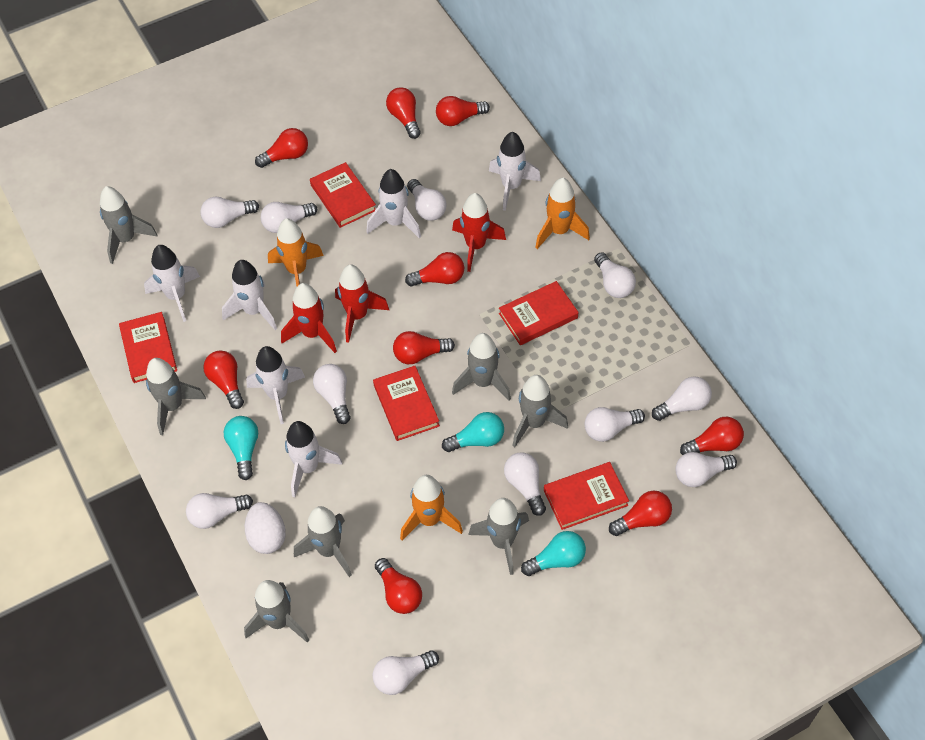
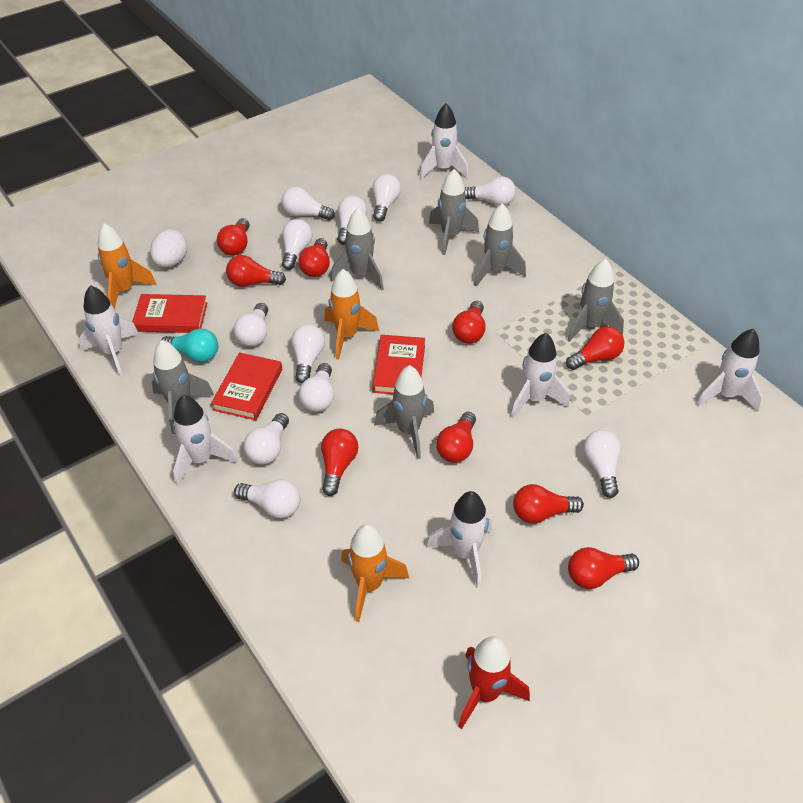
grey rocket: [100,186,158,264] [146,358,206,435] [244,580,309,643] [294,506,352,577] [452,333,511,401] [468,498,529,575] [513,375,568,447] = 7 -> [152,340,214,434] [331,208,384,291] [374,365,434,459] [429,169,479,255] [474,203,526,287] [567,259,624,342] = 6
red book: [119,312,177,383] [310,162,376,228] [373,366,440,441] [499,281,579,345] [544,462,629,530] = 5 -> [132,294,207,333] [211,352,282,420] [372,335,425,394] = 3
red rocket: [281,283,337,353] [335,264,389,343] [452,193,506,272] = 3 -> [458,636,530,729] = 1
turquoise light bulb: [224,416,258,480] [442,412,504,452] [521,531,586,576] = 3 -> [161,328,218,362] = 1

